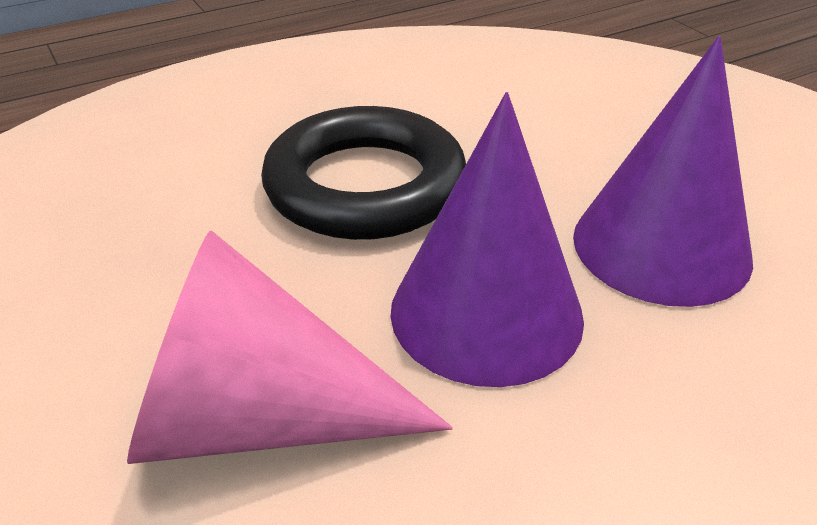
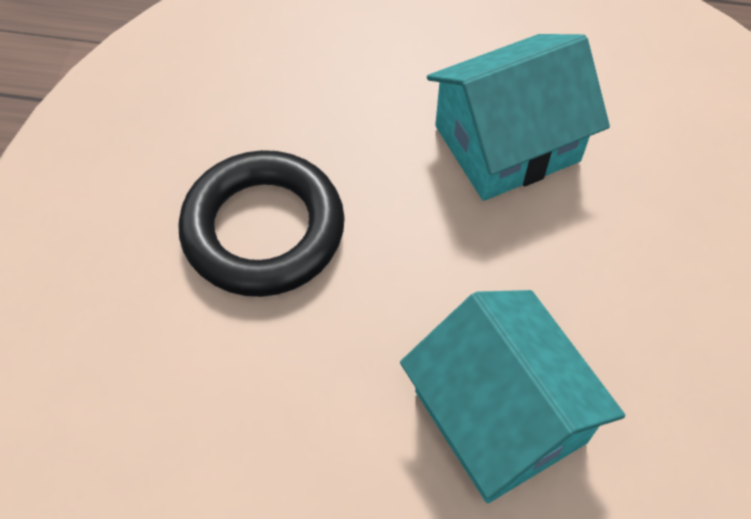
pink cone: [127,230,453,464] = 1 -> none = 0
purple cone: [390,92,584,387] [573,36,753,307] = 2 -> none = 0
turquoise house: none = 0 -> [400,290,625,503] [427,34,610,201] = 2

